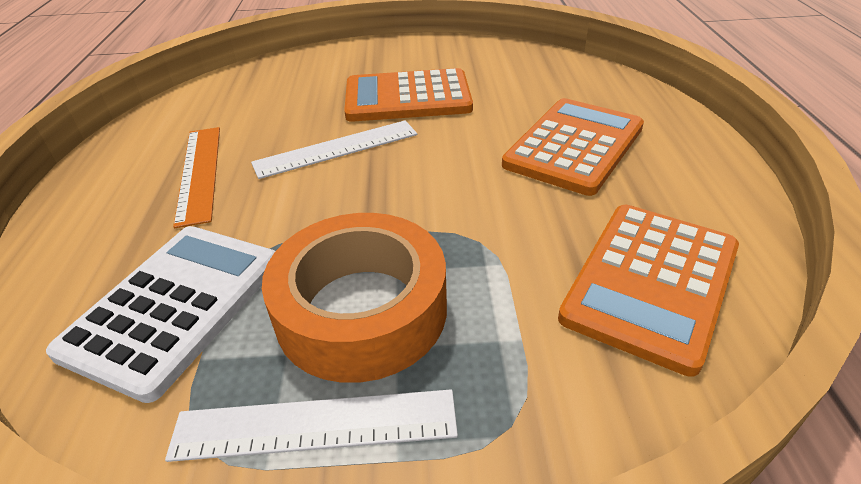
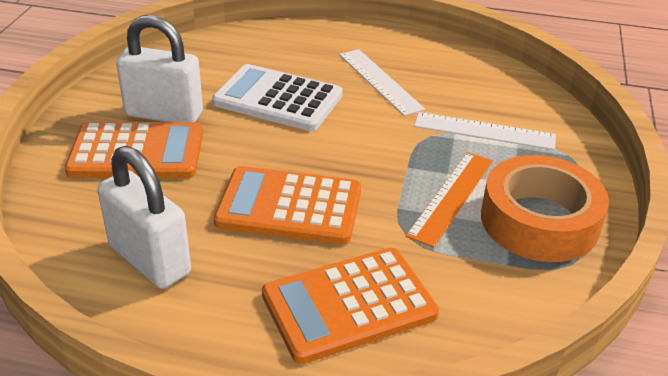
white padlock: none = 0 -> [97,146,191,289] [116,15,203,122] = 2

